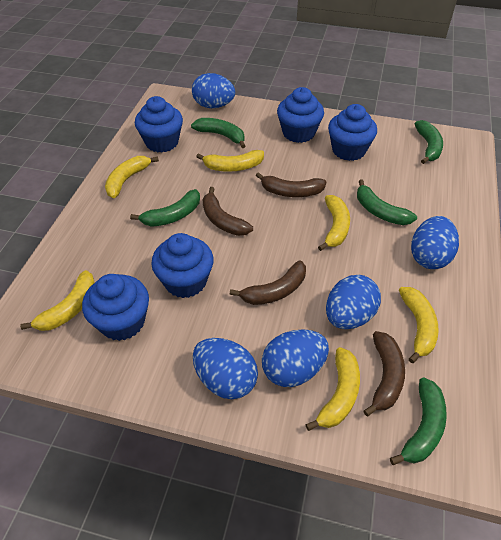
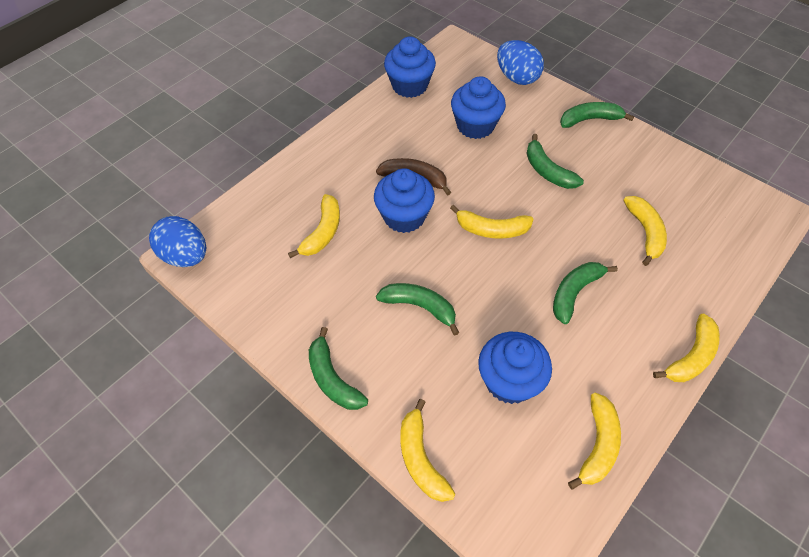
blue cupcake: [82,274,149,341] [135,96,183,153] [151,233,214,298] [277,87,324,143] [328,104,377,161] = 5 -> [374,168,435,233] [384,37,436,98] [451,76,506,139] [478,332,552,404] = 4
blue egg: [192,73,235,108] [193,338,258,399] [262,329,329,387] [326,275,381,329] [411,216,459,269] = 5 -> [149,216,206,267] [497,40,544,85] = 2
brown banana: [202,187,253,236] [230,261,306,305] [255,172,327,197] [364,331,405,416] = 4 -> [376,158,451,196] = 1

